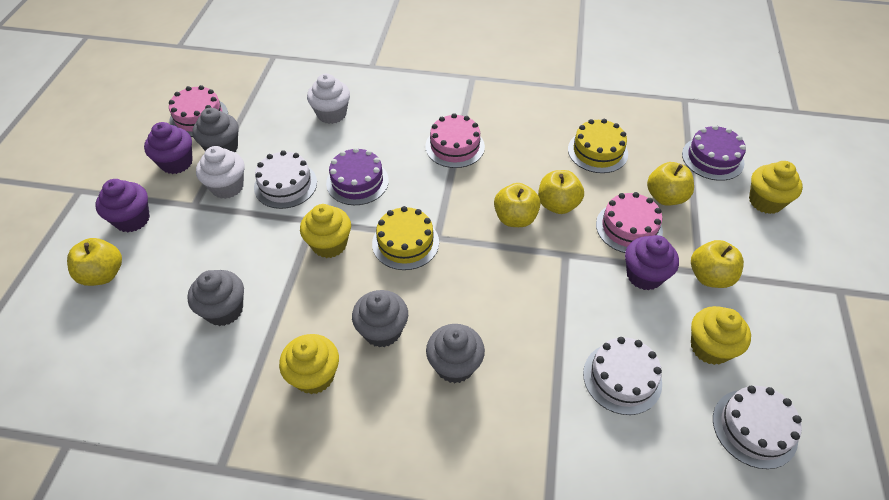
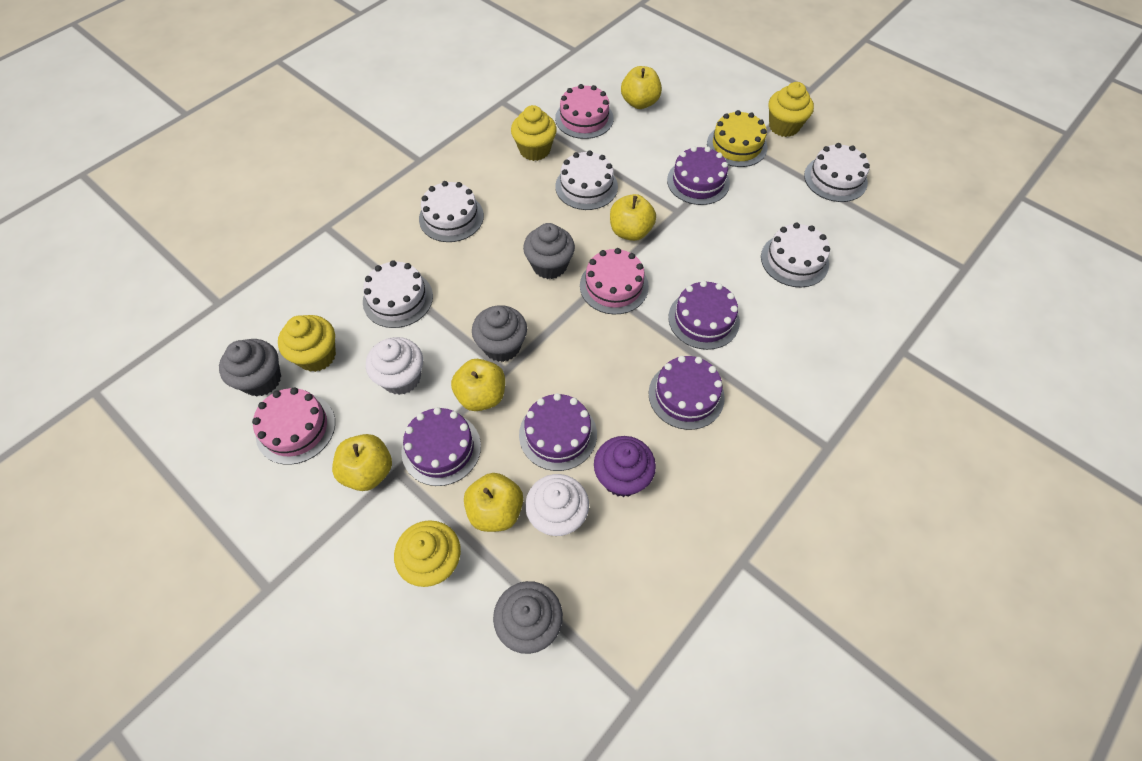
purple cake: [326,147,389,205] [682,125,746,181] = 2 -> [401,407,481,486] [519,393,597,471] [649,356,725,430] [667,146,730,205] [668,281,740,350] = 5
purple cupcake: [95,179,150,233] [144,122,193,174] [625,235,679,290] = 3 -> [594,436,656,497] = 1
white cake: [254,150,317,209] [583,337,662,415] [713,386,802,469] = 3 -> [363,260,433,328] [419,181,484,242] [555,151,618,210] [761,223,830,287] [804,143,870,202] = 5
yellow cake: [372,206,439,270] [568,119,628,173] = 2 -> [707,110,767,167] = 1

